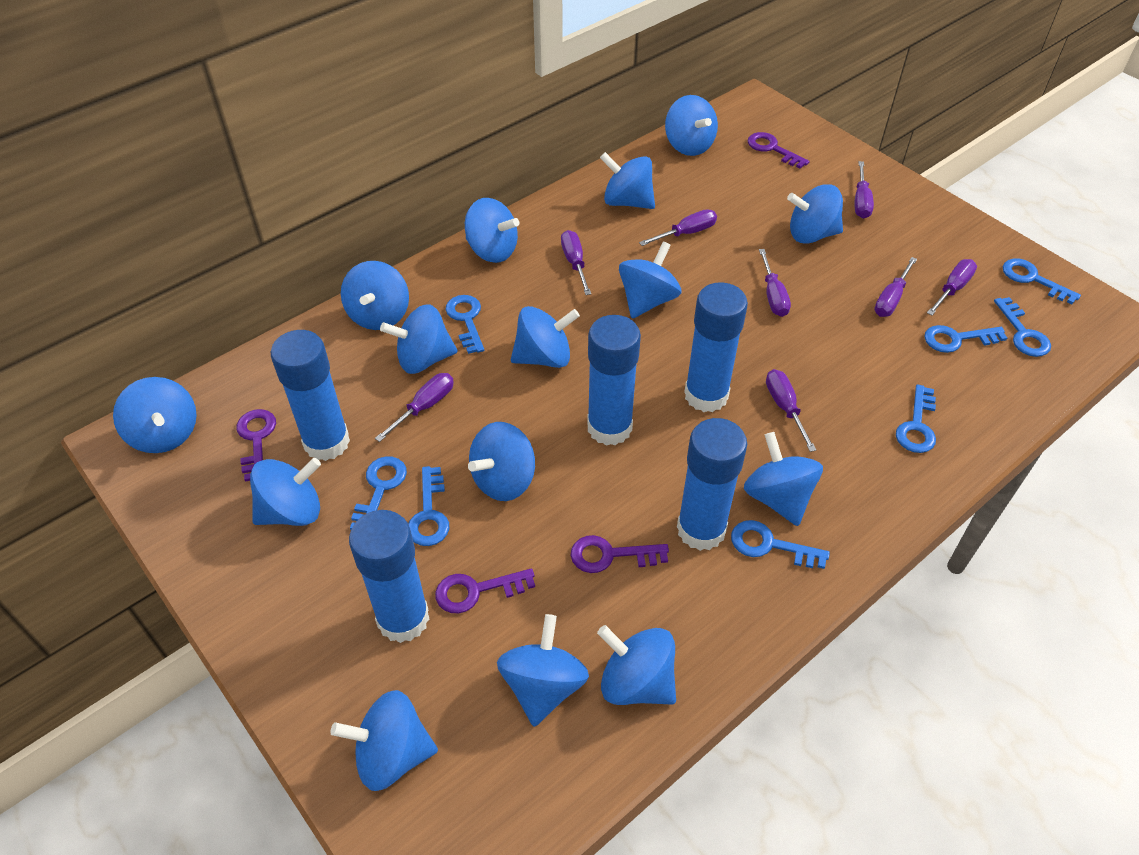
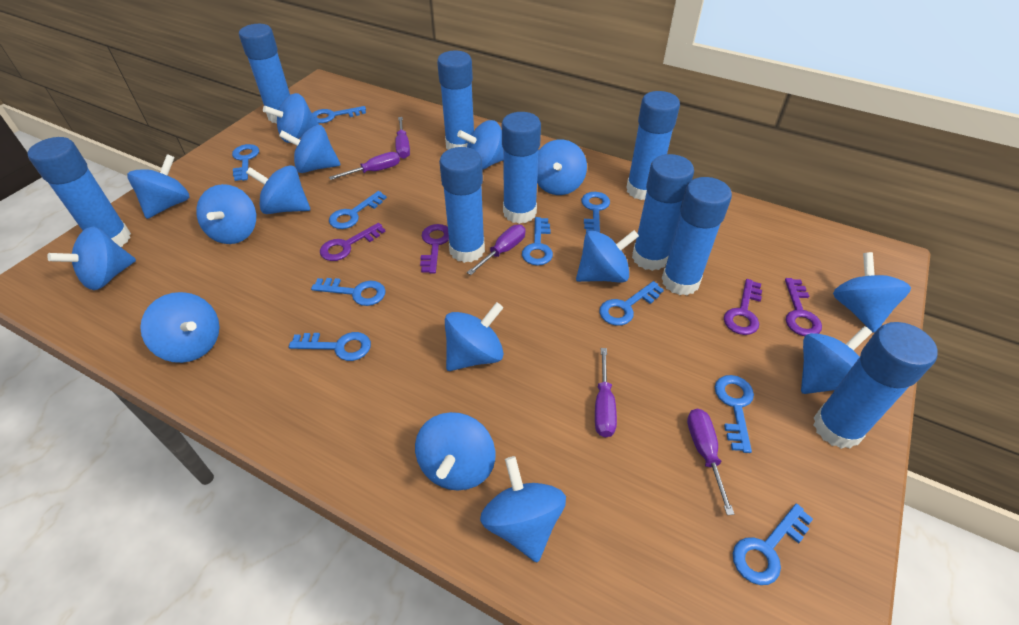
blue glue stick: [271,330,350,461] [349,510,429,643] [587,315,641,446] [677,418,747,551] [684,282,748,412] = 5 -> [28,137,131,247] [239,24,290,124] [437,51,474,150] [439,147,485,263] [502,112,541,224] [626,91,680,200] [632,154,694,271] [662,177,732,295] [813,322,938,449] = 9
blue key: [350,456,407,530] [408,466,449,546] [446,295,484,354] [731,520,830,569] [896,384,936,453] [924,325,1007,353] [994,297,1051,357] [1003,259,1081,304] = 8 -> [232,144,259,181] [289,332,371,361] [311,278,386,306] [312,106,366,123] [329,191,387,229] [522,217,553,266] [582,192,610,233] [599,281,664,326] [715,375,754,453] [733,504,813,585] = 10
purple screwdriver: [375,373,454,442] [561,230,591,295] [639,209,717,246] [759,249,791,317] [766,369,816,452] [855,161,874,218] [874,257,917,317] [927,259,977,315] = 8 -> [329,152,400,180] [395,117,410,159] [467,225,526,275] [595,348,617,437] [687,409,734,515] = 5

